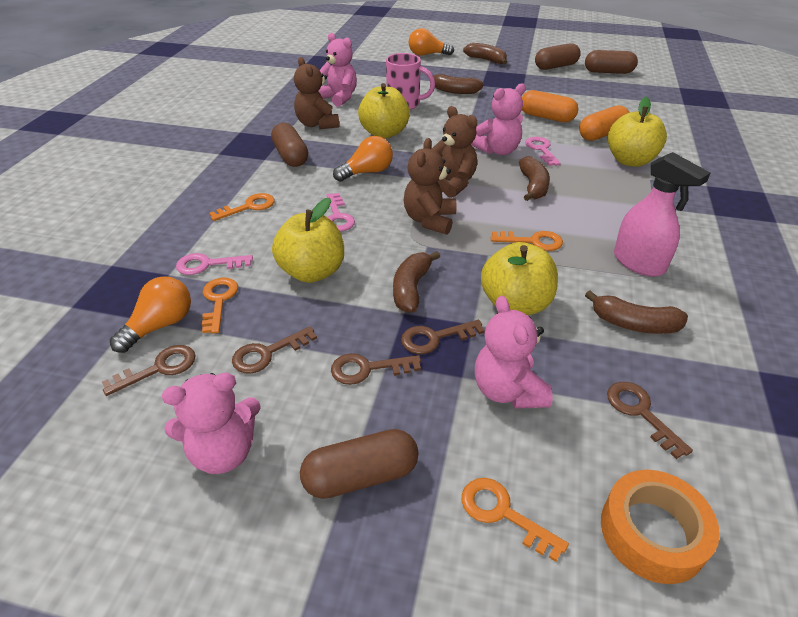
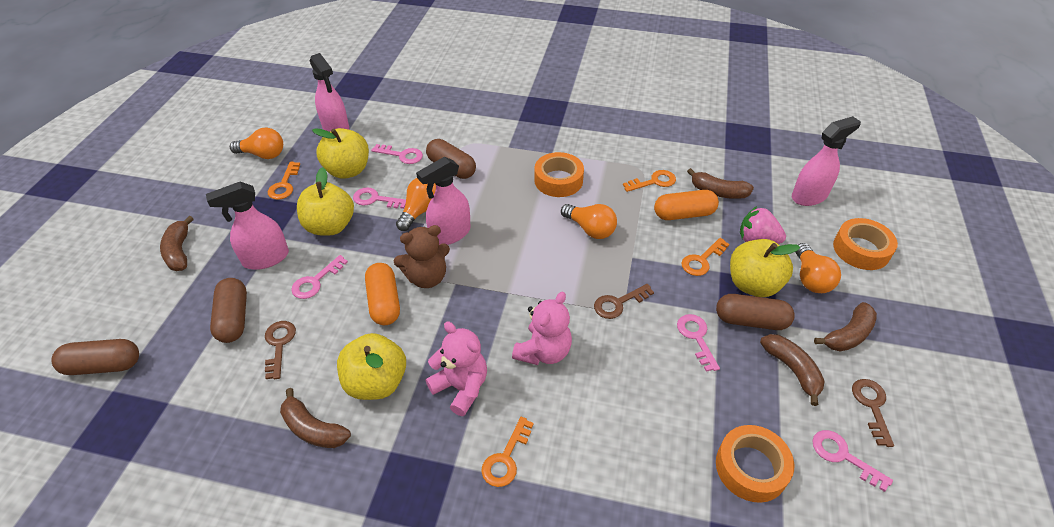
brown key: [102,345,196,396] [232,326,317,374] [331,353,421,385] [401,320,485,354] [607,382,693,459] = 5 -> [265,321,296,380] [594,284,654,319] [852,379,894,447] = 3
brown teddy bear: [294,57,339,129] [404,138,457,235] [432,106,477,198] = 3 -> [394,225,450,288] = 1
orange light bulb: [110,276,191,353] [333,136,393,182] [409,28,454,56] = 3 -> [230,128,283,159] [396,178,436,231] [561,204,617,239] [795,243,841,293] = 4
orange tape: [601,470,720,584] = 1 -> [534,152,584,197] [716,425,794,503] [833,218,898,270] = 3
pink key: [176,253,253,275] [327,193,355,231] [525,137,561,166] = 3 -> [291,255,348,299] [353,187,406,209] [371,144,423,164] [677,314,720,372] [812,430,893,492] = 5
pink mug: [386,53,435,110] = 1 -> none = 0
pink spray bottle: [614,152,710,277] = 1 -> [206,181,289,270] [310,53,349,132] [416,157,470,245] [792,116,861,206] = 4
pink strawberry: none = 0 -> [740,206,786,244] = 1
pink teddy bear: [162,373,261,474] [318,33,357,107] [471,83,526,155] [475,296,553,408] = 4 -> [425,322,487,416] [512,292,572,365] = 2

